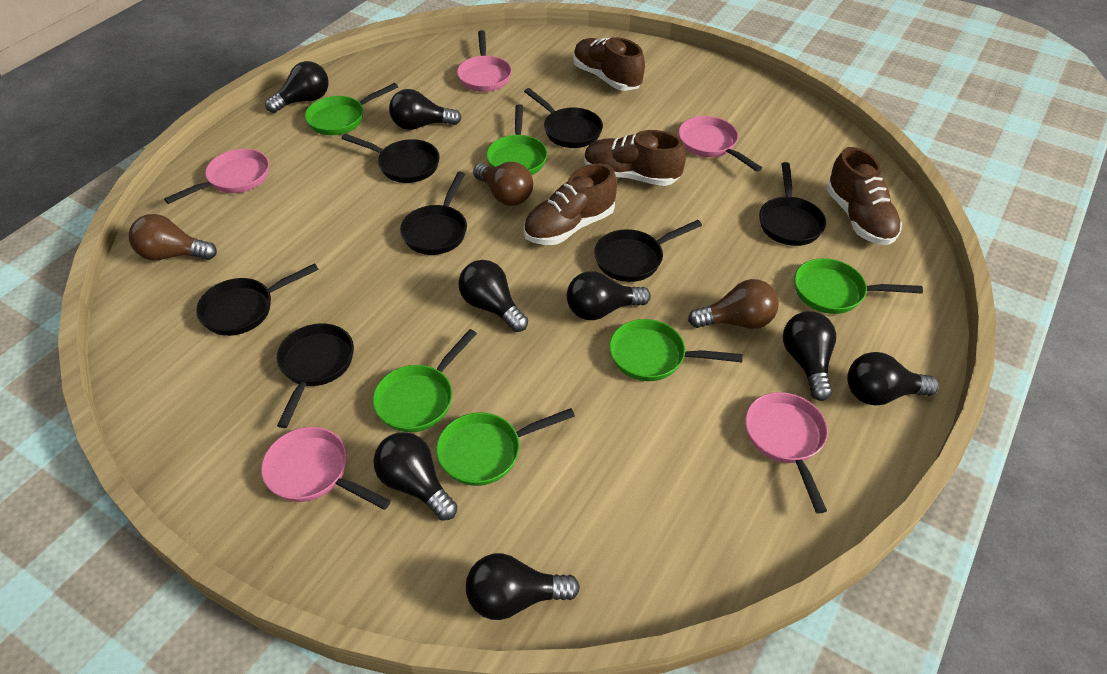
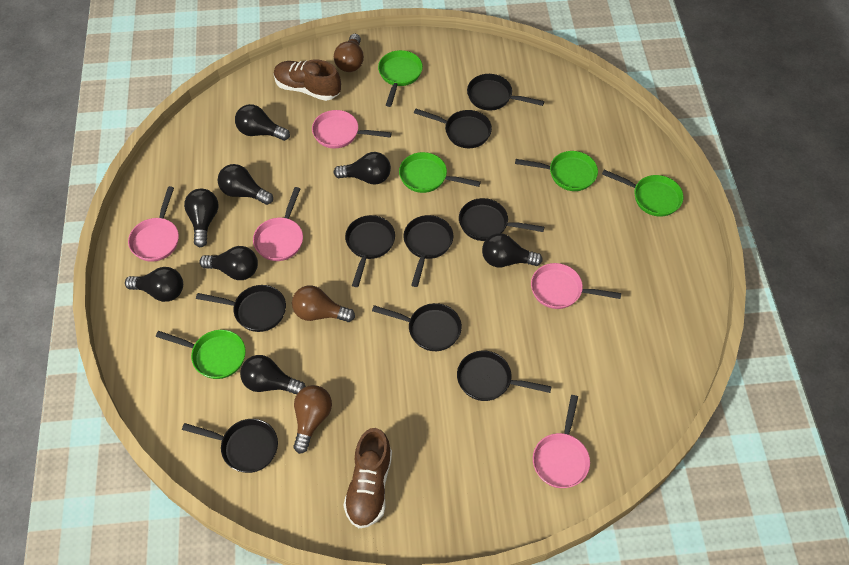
black pan: [196,264,319,336] [276,323,354,428] [341,134,440,183] [400,172,467,255] [524,88,603,148] [594,220,702,282] [759,162,826,246] = 7 -> [182,419,278,473] [196,285,286,332] [345,215,395,287] [372,303,462,351] [403,215,453,287] [414,109,492,148] [457,351,552,401] [459,198,544,241] [467,74,544,111] = 9
brown shoe: [523,163,617,245] [573,37,645,91] [584,130,686,186] [827,147,902,245] = 4 -> [274,59,341,101] [343,428,392,528] = 2
green pan: [305,83,398,135] [373,329,477,432] [436,408,575,486] [486,104,548,175] [609,319,743,381] [794,258,923,314] = 6 -> [156,330,246,379] [378,50,423,107] [399,152,481,193] [515,151,598,191] [602,170,684,217] = 5

